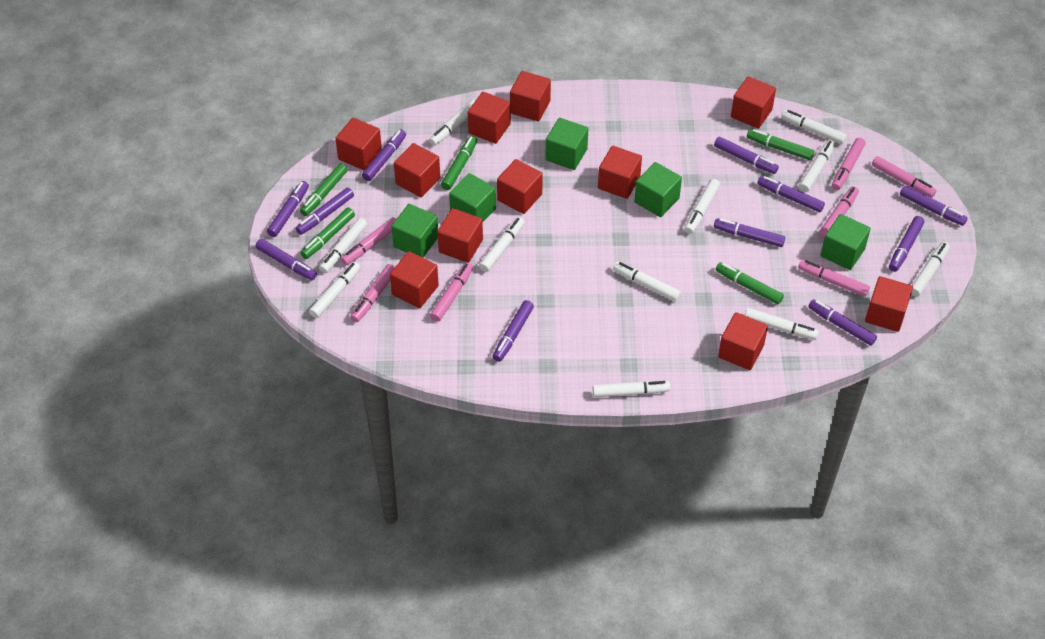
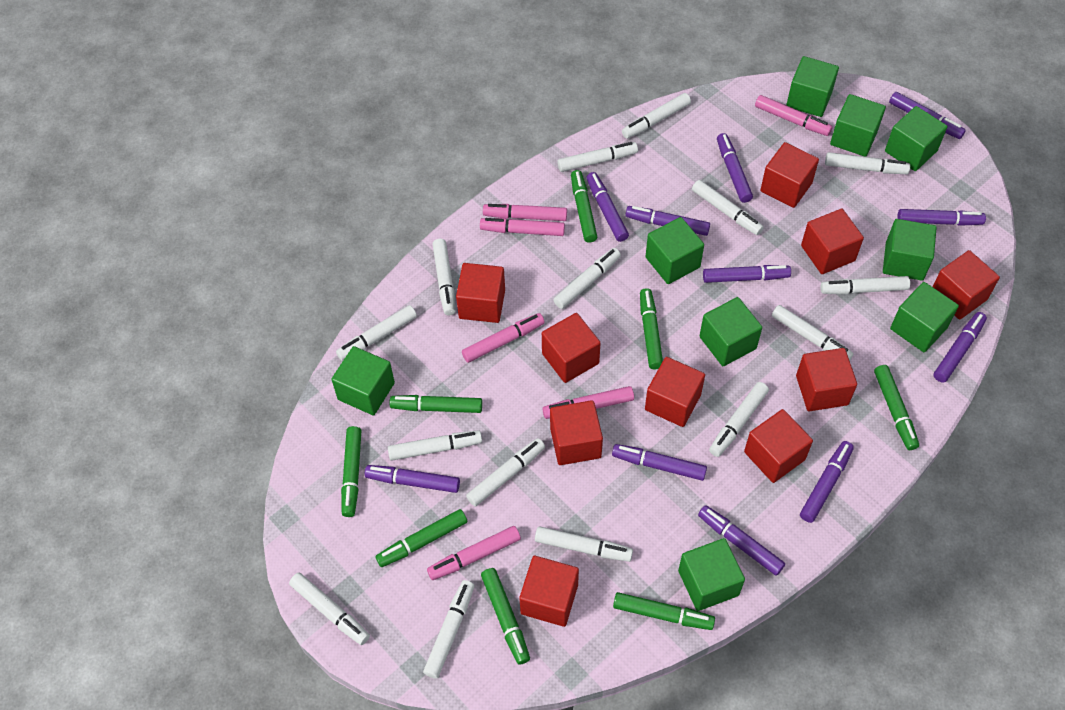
green cube: [391,204,438,258] [449,173,496,223] [546,118,588,170] [634,162,682,217] [820,214,871,270] = 5 -> [331,346,395,415] [645,217,704,284] [678,538,745,611] [700,297,762,366] [786,56,839,117] [830,94,886,157] [883,219,937,281] [885,106,947,171] [890,282,959,352] = 9
green marker: [300,163,348,216] [301,207,355,259] [441,136,477,190] [716,262,784,304] [747,129,814,161] = 5 -> [341,426,362,517] [375,509,467,567] [389,395,482,413] [481,568,530,665] [571,170,597,243] [613,592,715,630] [640,288,663,370] [874,365,919,450] = 8
pink marker: [341,217,396,265] [350,264,395,322] [430,262,473,322] [798,260,870,297] [819,186,859,239] [832,138,866,190] [872,156,937,198] = 7 -> [427,526,521,580] [462,313,545,363] [480,218,565,236] [483,204,567,221] [542,386,634,419] [755,95,833,136] = 6
red cube: [335,118,382,170] [390,251,439,308] [394,143,440,197] [437,208,483,263] [468,92,511,144] [497,159,543,214] [510,71,551,121] [598,146,642,199] [718,312,768,370] [731,76,776,129] [865,276,913,332] = 11 -> [456,263,505,323] [519,556,579,627] [542,313,601,383] [550,400,603,465] [645,357,705,427] [744,409,813,483] [760,142,819,208] [796,348,857,411] [801,209,864,274] [933,250,1000,320] = 10
white marker: [309,262,361,318] [319,218,367,273] [429,99,476,146] [479,217,525,272] [592,381,670,397] [613,261,681,302] [684,179,720,234] [745,308,819,340] [781,110,847,144] [799,140,835,192] [911,242,950,297] = 11 -> [289,573,370,645] [336,305,417,361] [388,430,482,461] [423,580,474,679] [432,239,456,315] [466,438,545,506] [535,526,633,562] [553,248,621,309] [557,142,638,172] [622,93,691,139] [692,180,764,235] [709,382,769,457] [772,305,854,361] [820,276,910,294] [825,152,910,174] = 15

